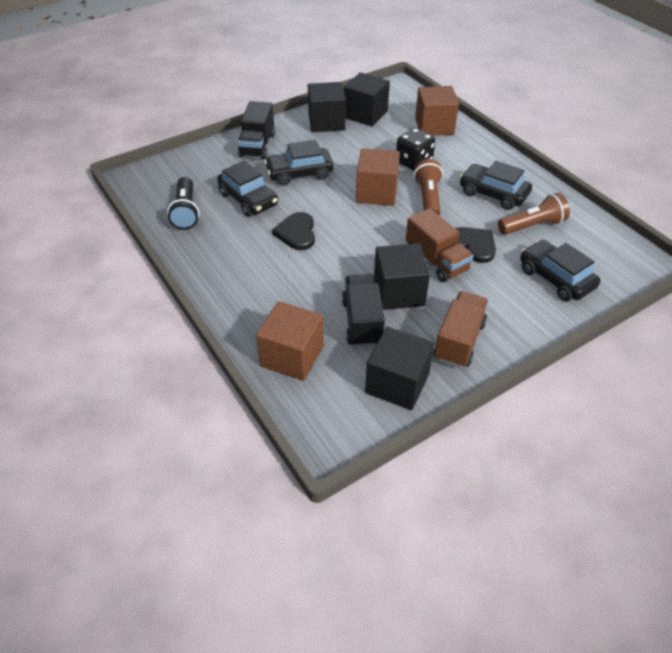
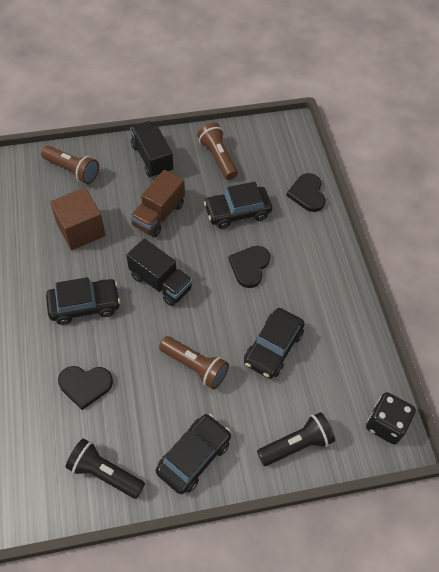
black cube: [308,82,346,132] [344,72,390,127] [365,327,435,410] [374,243,430,310] = 4 -> none = 0
black flashlight: [167,177,199,230] = 1 -> [65,438,145,499] [257,412,335,466] = 2
black heart: [272,212,315,250] [455,227,496,263] = 2 -> [58,366,113,410] [228,246,270,288] [286,173,325,212] = 3
brown cube: [256,301,324,381] [356,148,400,206] [415,86,459,136] = 3 -> [50,187,106,250] = 1
brown flashlight: [413,159,443,216] [498,193,570,235] = 2 -> [41,146,99,184] [159,336,229,389] [197,123,238,180] = 3
brown truck: [406,208,474,282] [433,291,489,368] = 2 -> [130,170,185,237] = 1

